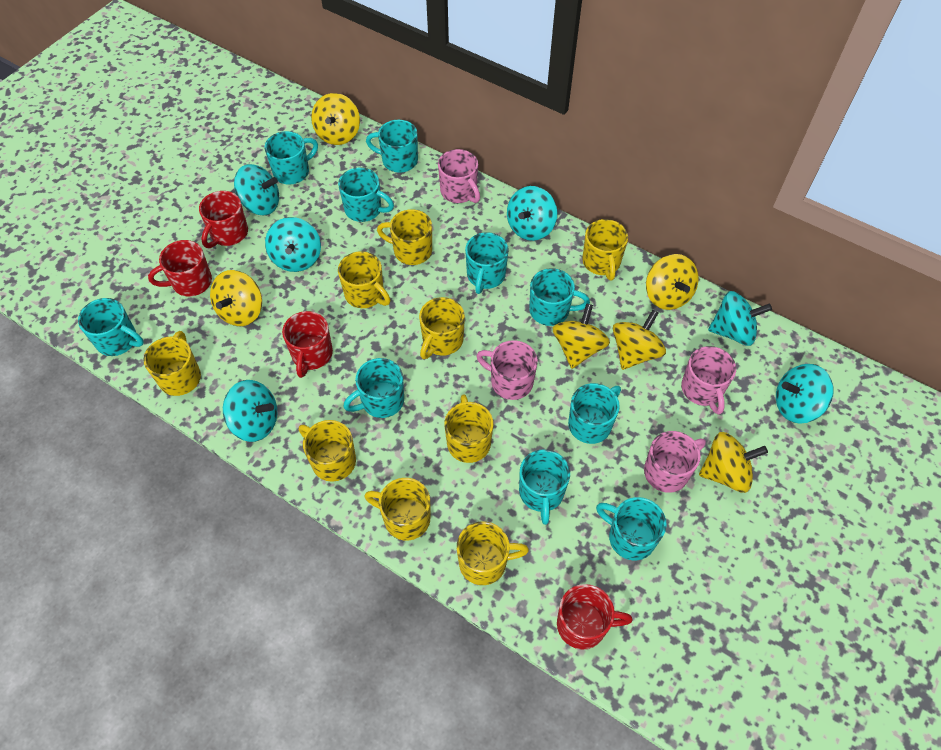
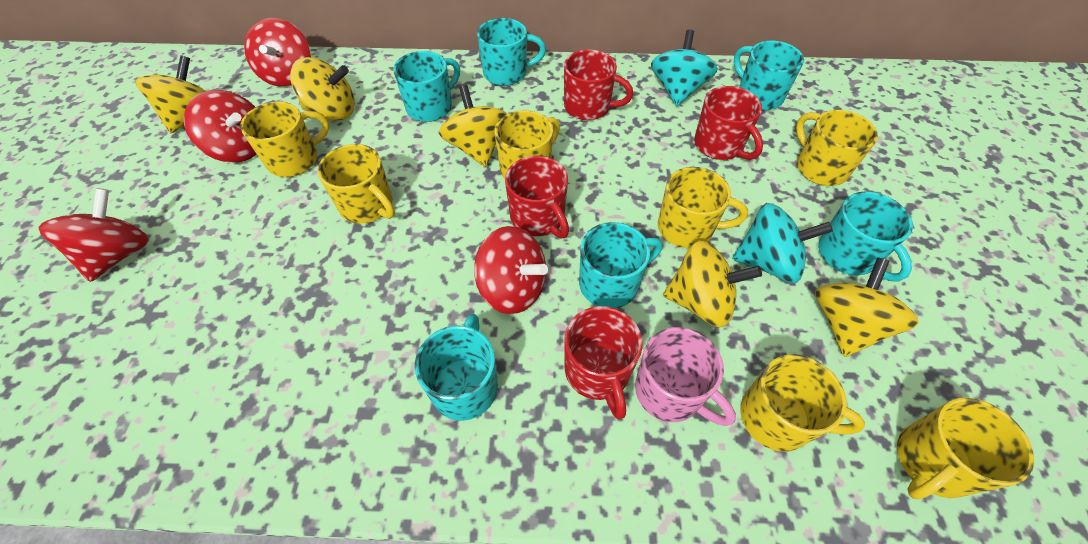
pink mug: [438,149,480,203] [476,340,538,400] [644,431,706,493] [681,346,736,415] = 4 -> [635,327,736,426] = 1
red spinning top: none = 0 -> [38,188,149,282] [184,90,257,163] [244,18,311,87] [474,226,548,314] = 4
turquoise mug: [78,298,144,356] [265,131,318,185] [338,167,394,222] [343,358,404,418] [366,120,418,173] [465,232,509,294] [519,449,570,525] [529,268,590,326] [568,383,621,444] [596,497,667,561] = 10 -> [393,51,460,122] [415,314,498,421] [477,18,546,86] [579,222,662,308] [733,41,804,110] [818,191,913,282] = 6
turquoise spinning top: [223,380,277,442] [234,164,279,215] [265,217,321,272] [507,186,557,241] [708,291,772,346] [776,364,833,424] = 6 -> [651,29,718,106] [732,203,833,283] = 2
yellow mug: [143,331,201,396] [299,420,356,482] [338,251,390,308] [364,478,430,541] [377,209,432,265] [419,297,465,359] [444,395,493,463] [457,522,529,585] [582,219,628,280] = 9 -> [240,101,329,177] [318,144,395,224] [495,110,560,179] [658,167,748,248] [740,354,865,452] [796,110,878,186] [897,398,1034,499] = 7
yellow spinning top: [210,270,262,326] [311,93,360,145] [553,303,610,369] [613,310,666,370] [646,254,698,310] [699,432,768,493] = 6 -> [135,55,205,133] [290,57,355,121] [439,85,507,167] [663,240,762,328] [815,257,919,357] = 5

